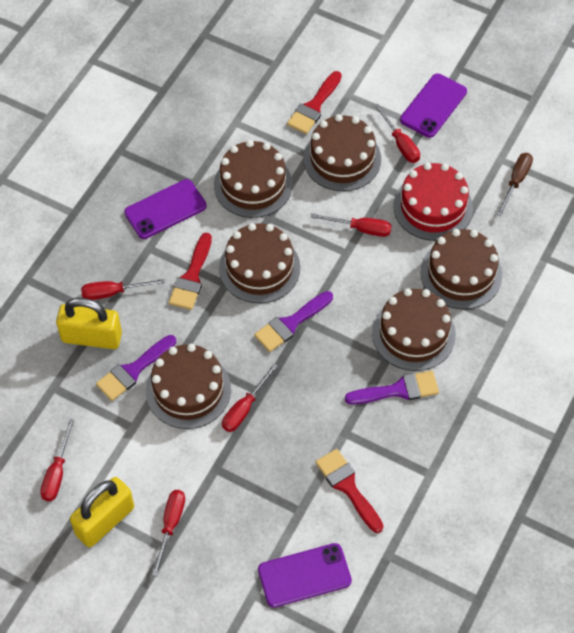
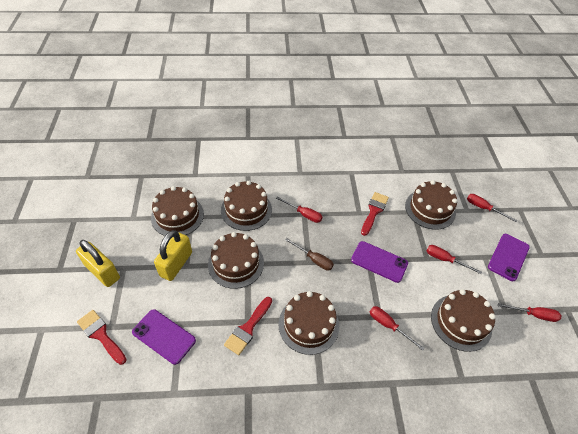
purple brush: [96,335,176,401] [254,291,333,352] [345,371,439,404] = 3 -> none = 0
red cake: [394,163,473,241] = 1 -> none = 0
red screwdriver: [40,419,75,501] [81,279,165,300] [152,490,185,576] [222,363,278,432] [310,213,392,237] [374,104,420,163] = 6 -> [276,196,322,223] [370,306,425,351] [427,245,482,274] [467,194,517,222] [498,303,562,322] = 5

